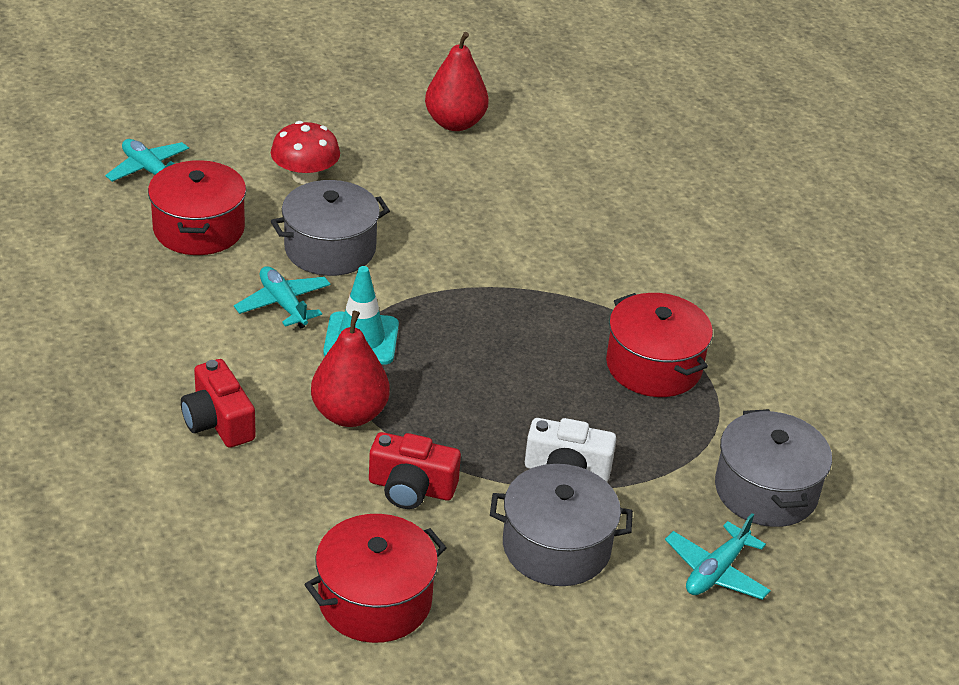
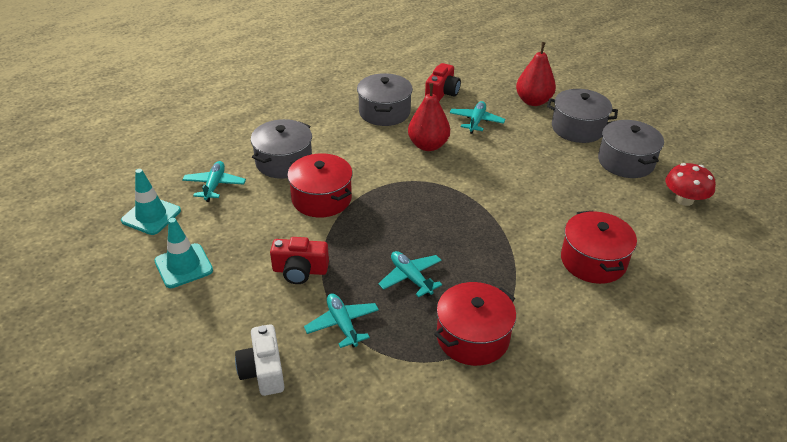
grey pot: [271,180,390,276] [490,464,633,586] [715,409,832,527] = 3 -> [251,119,312,179] [357,73,413,126] [547,89,618,143] [598,120,664,178] = 4
turquoise plane: [105,139,189,182] [234,266,331,329] [665,513,771,600] = 3 -> [182,161,246,202] [304,293,379,348] [378,251,442,298] [450,101,505,134] = 4
turquoise traffic cone: [323,266,399,365] = 1 -> [121,169,181,235] [154,218,213,288] = 2

